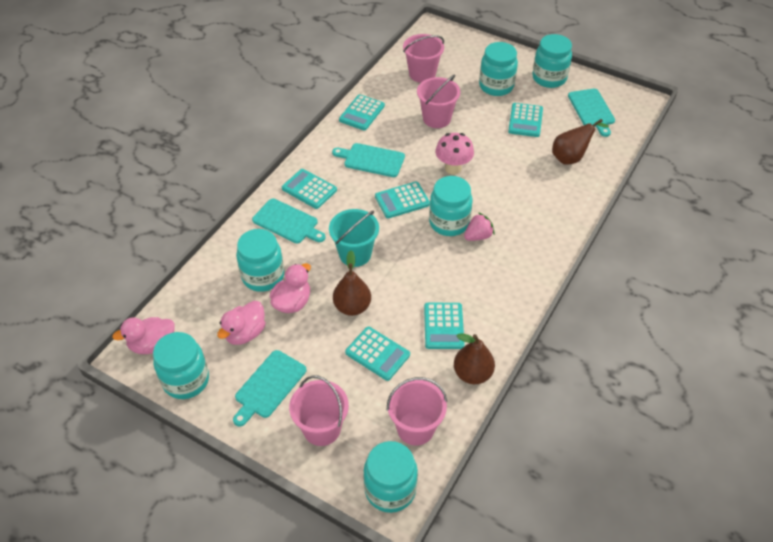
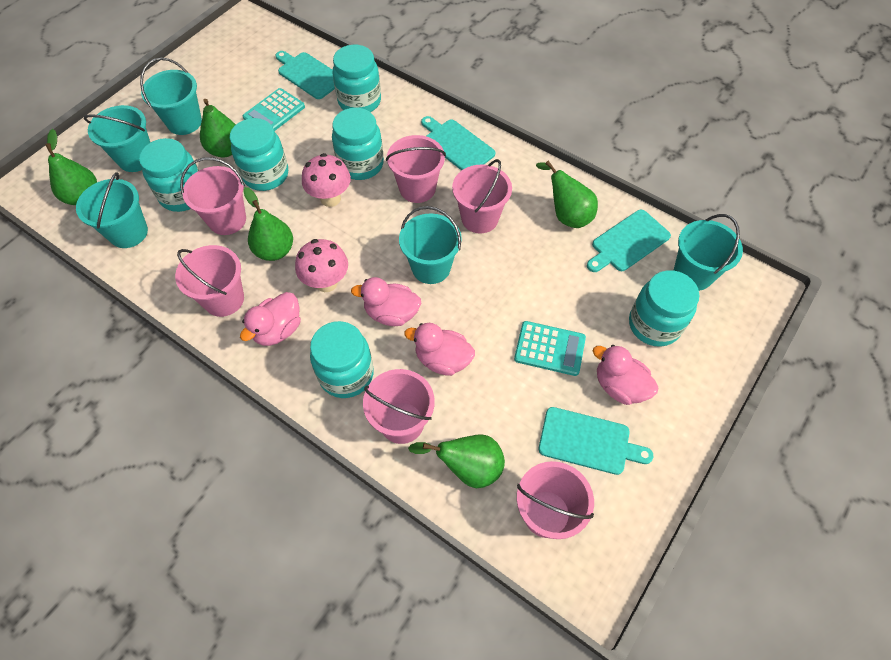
brown pear: [333,250,371,316] [454,333,495,384] [552,119,609,165] = 3 -> none = 0
green pear: none = 0 -> [45,129,97,205] [200,99,236,157] [243,187,293,261] [408,434,505,488] [536,161,598,228] = 5
pink bucket: [289,375,349,446] [387,377,447,446] [403,34,444,83] [417,74,460,128] = 4 -> [175,245,244,317] [180,157,246,235] [363,369,435,444] [386,135,446,203] [452,159,512,234] [517,461,594,539] = 6
pink duck: [112,317,174,354] [217,301,266,345] [270,263,311,313] = 3 -> [240,292,301,346] [351,277,421,326] [404,323,475,376] [593,345,658,405] = 4
pink mushroom: [435,133,474,174] = 1 -> [295,239,348,292] [302,153,351,207] = 2
pink strawberry: [464,212,494,241] = 1 -> none = 0
turquoise bucket: [329,209,379,267] = 1 -> [76,172,148,248] [84,105,150,172] [140,58,202,135] [399,206,462,284] [674,214,743,291] = 5
turquoise calculator: [282,169,337,209] [339,94,385,130] [345,327,410,381] [375,182,430,218] [424,303,465,349] [508,103,543,137] = 6 -> [243,88,305,131] [514,321,586,376] = 2

